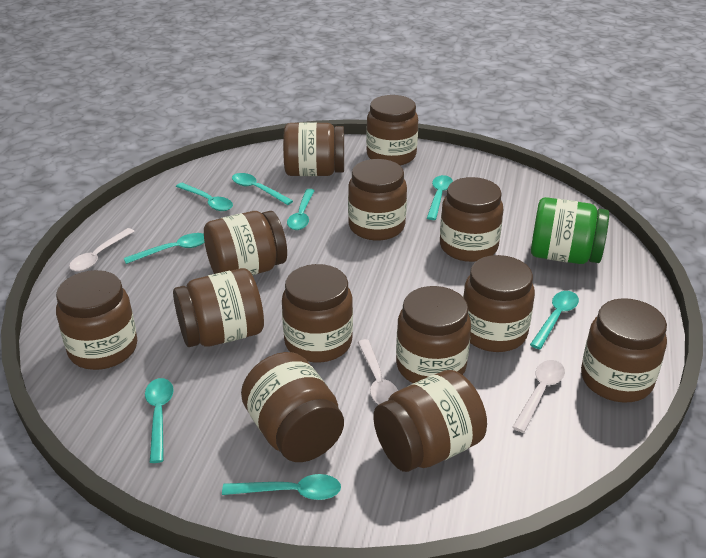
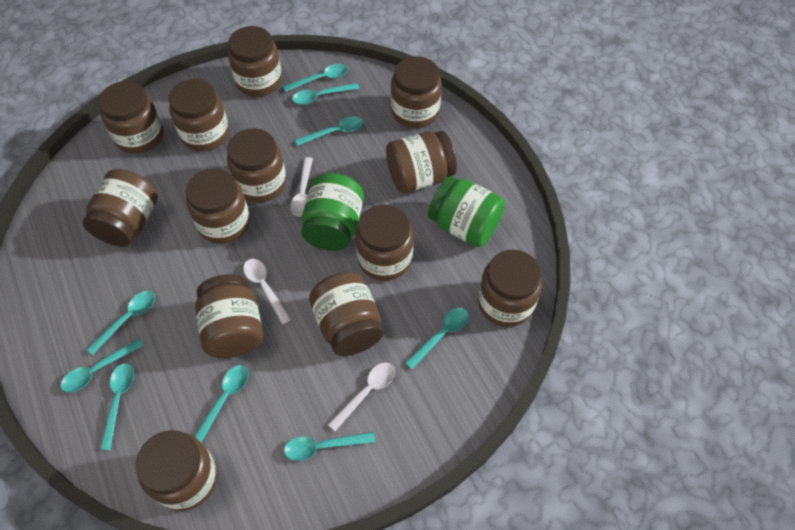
green jar: [531,197,609,264] = 1 -> [301,173,364,251] [428,176,505,247] = 2
turquoise spoon: [124,233,204,264] [145,378,174,463] [176,183,233,211] [222,474,341,500] [232,173,293,205] [287,189,315,230] [427,175,453,220] [530,291,579,349] = 8 -> [60,338,144,392] [86,291,155,355] [100,363,134,450] [194,365,248,443] [283,64,348,92] [284,432,375,461] [292,83,360,104] [295,116,363,146] [405,308,469,369] = 9

